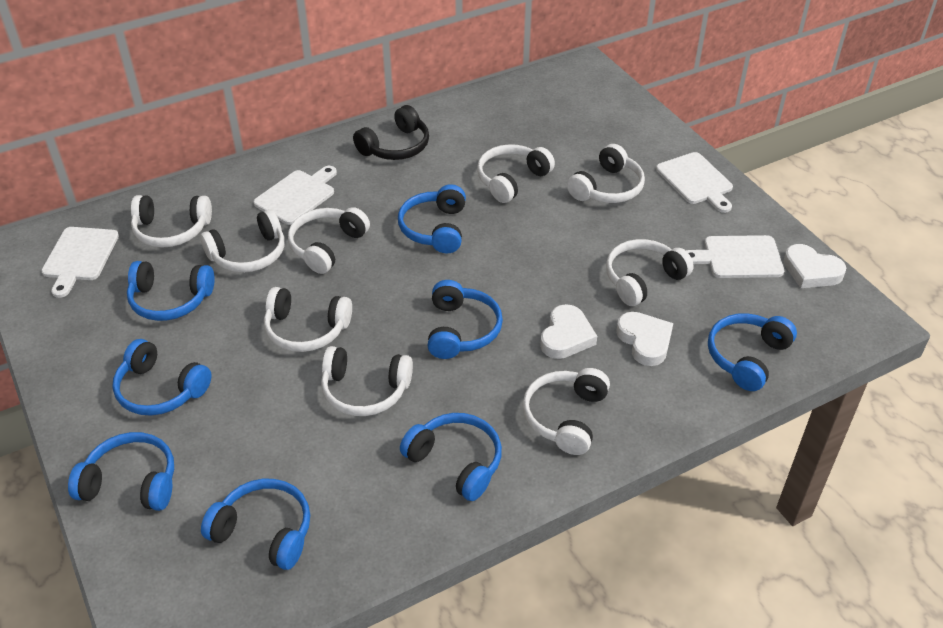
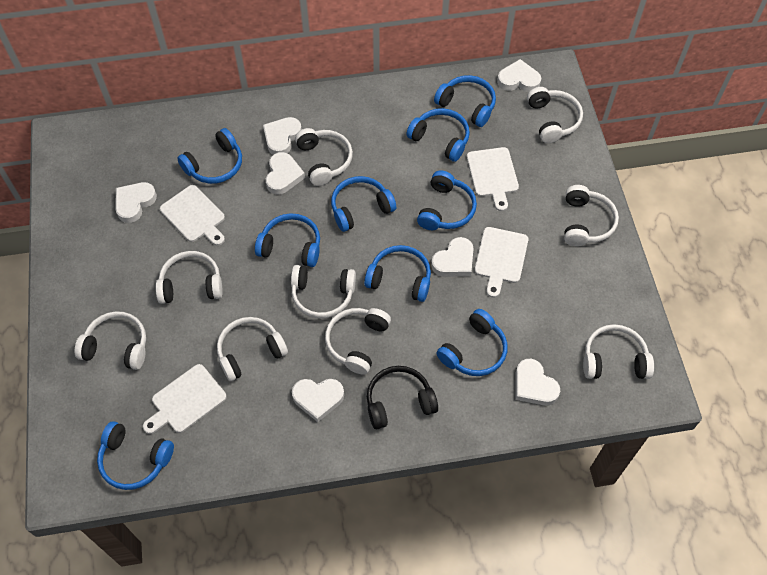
blue headphones: [68,432,174,511] [112,339,212,416] [127,261,215,321] [201,479,310,570] [398,184,466,253] [400,413,502,501] [428,280,503,359] [708,313,797,391] = 8 -> [97,421,174,490] [177,128,242,184] [255,213,320,267] [331,176,396,232] [364,245,431,302] [406,108,470,162] [417,171,477,230] [434,75,496,127] [436,309,507,376] = 9
white heart: [540,304,597,359] [616,312,673,366] [783,244,846,288] = 3 -> [115,182,157,223] [263,117,302,155] [266,152,305,195] [292,379,344,422] [431,237,474,277] [497,59,541,92] [515,359,560,406] = 7

